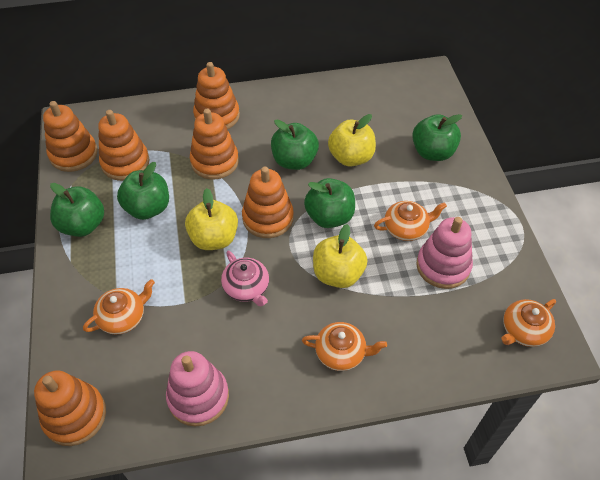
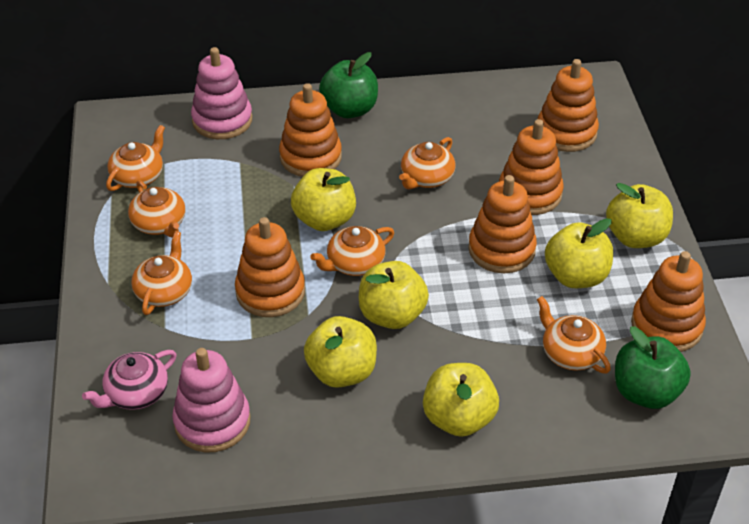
green apple: [50,183,104,237] [117,162,169,220] [271,119,319,170] [304,178,355,228] [412,114,462,161] = 5 -> [319,52,378,118] [615,327,691,409] = 2
orange teapot: [83,279,155,335] [302,322,387,371] [374,201,447,241] [502,299,556,347] = 4 -> [106,125,165,191] [128,180,186,238] [131,231,192,315] [310,226,394,276] [399,137,455,189] [537,296,611,374] = 6
yellow apple: [185,188,238,250] [313,224,367,288] [328,114,376,167] = 3 -> [291,168,356,231] [304,316,377,388] [359,261,429,329] [423,363,499,437] [545,218,613,288] [606,183,673,248] = 6

